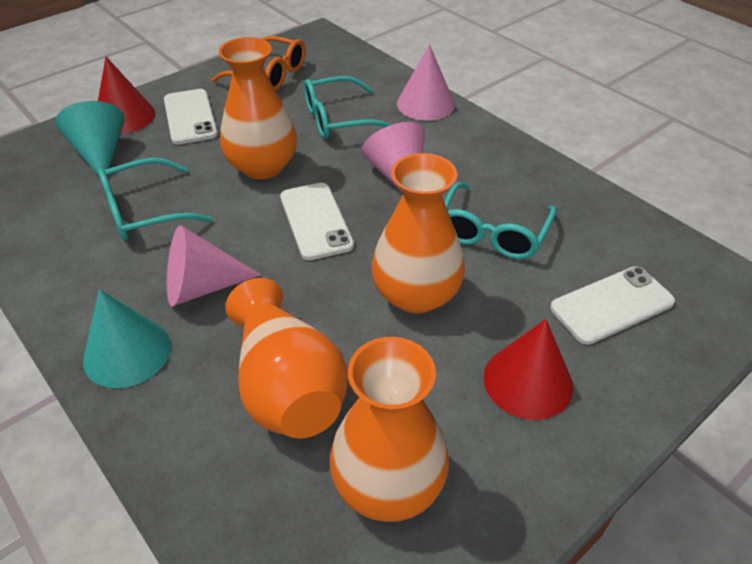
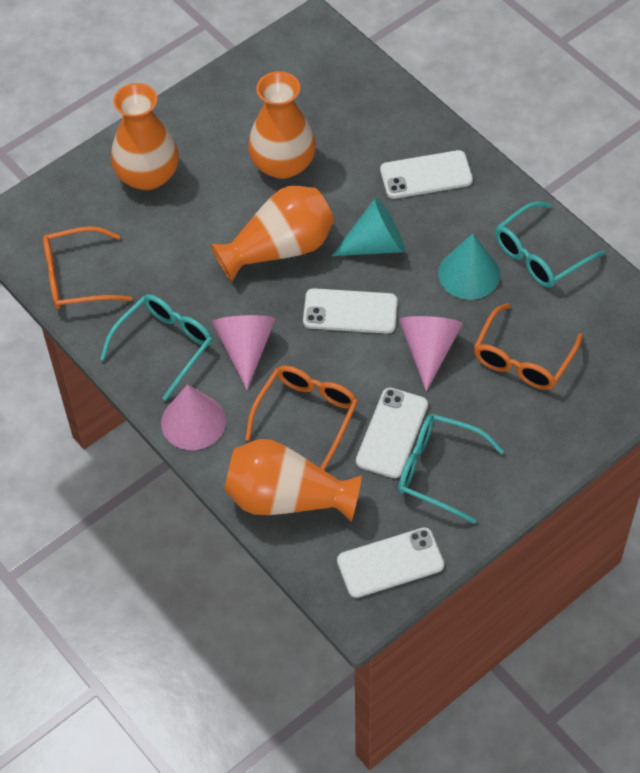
orange glasses: [211,36,306,90] = 1 -> [43,226,132,309] [245,366,358,470] [473,303,583,390] = 3
red cone: [98,57,156,134] [484,319,573,420] = 2 -> none = 0
white phone: [164,89,218,145] [280,183,354,260] [550,266,675,345] = 3 -> [303,288,398,334] [337,527,444,598] [356,387,428,478] [380,150,473,199] = 4

